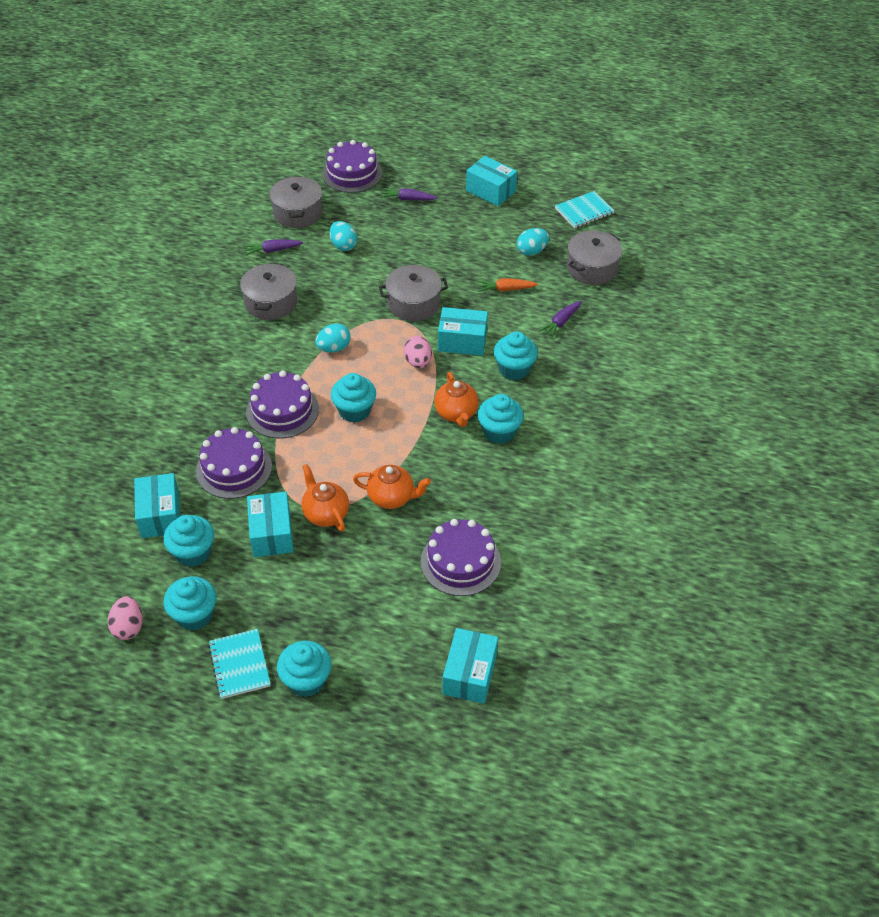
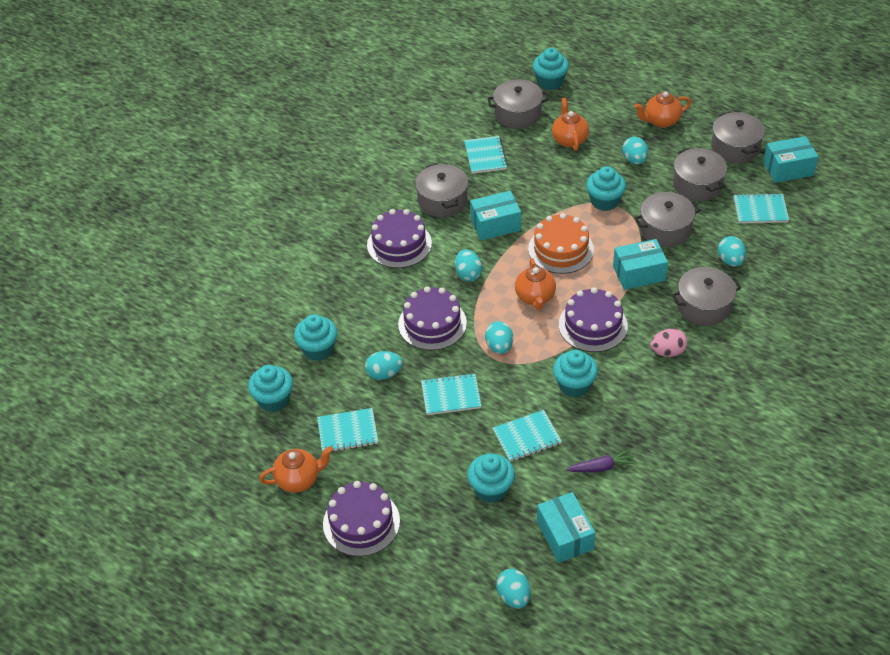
grey pot: [240,263,298,320] [269,176,322,228] [379,265,448,321] [567,230,622,285] = 4 -> [415,163,468,217] [488,79,549,129] [635,192,700,247] [672,267,742,326] [673,148,727,201] [711,112,765,164] = 6
orange cake: none = 0 -> [528,213,594,274] = 1
orange carrot: [477,278,538,292] = 1 -> none = 0
orange teapot: [301,464,349,531] [353,465,431,509] [434,372,479,427] = 3 -> [259,446,333,493] [515,258,556,310] [552,98,589,151] [634,91,691,128] = 4
pink egg: [108,596,143,640] [403,336,432,368] = 2 -> [650,328,688,357] = 1
purple carrot: [243,239,303,256] [380,188,437,200] [538,301,582,339] = 3 -> [566,449,636,473] = 1
turquoise box: [134,473,180,538] [247,492,294,557] [438,307,488,356] [442,628,498,704] [466,156,517,206] = 5 -> [470,191,521,240] [537,492,595,563] [613,239,668,290] [763,136,818,183] = 4
turquoise egg: [315,323,351,352] [329,221,357,251] [517,228,549,256] = 3 -> [365,351,403,380] [455,249,482,282] [485,321,513,354] [496,569,531,609] [622,137,648,165] [718,236,746,267] = 6
turquoise notebook: [208,629,271,699] [555,191,614,228] = 2 -> [317,408,378,452] [421,373,481,415] [464,136,508,174] [493,410,562,462] [734,193,789,223] = 5

